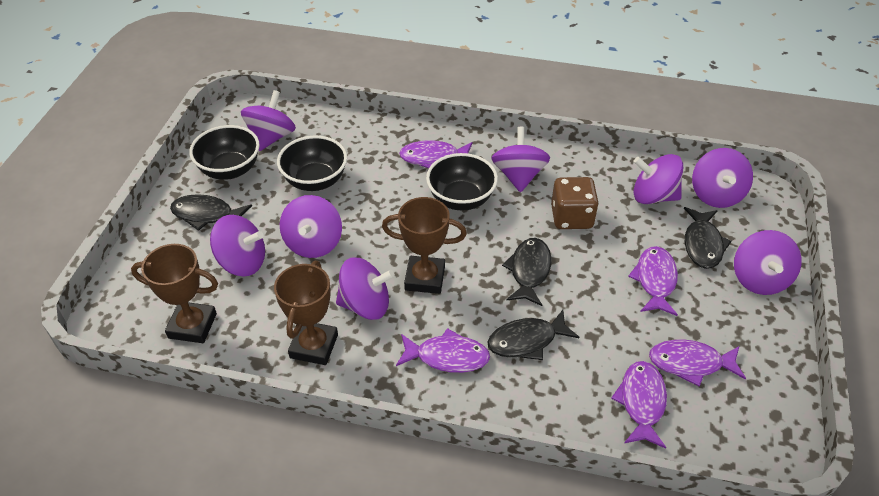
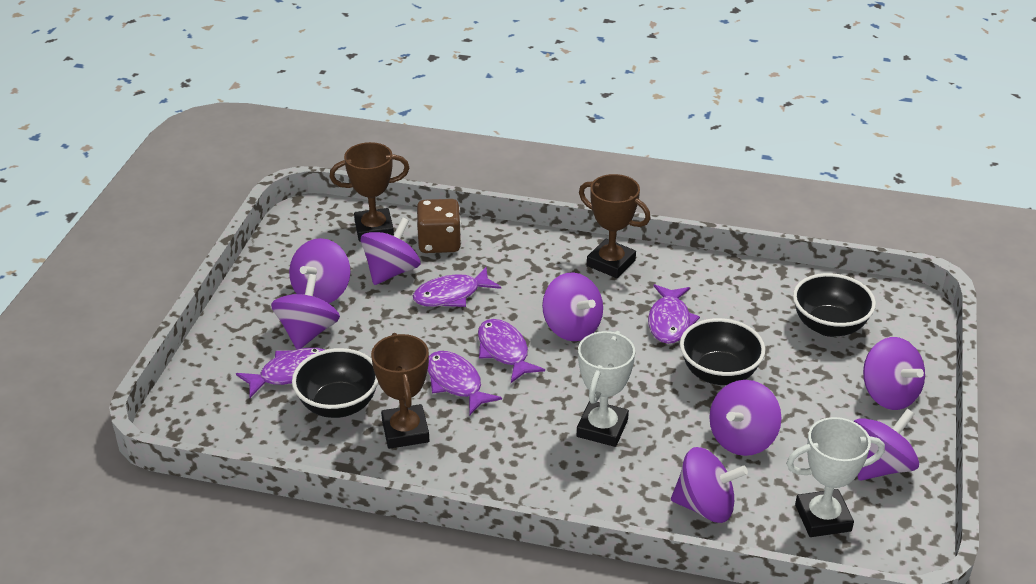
black fish: [170,194,252,231] [488,310,579,360] [502,238,552,306] [684,207,732,269] = 4 -> none = 0
white trophy: none = 0 -> [577,331,635,447] [786,417,885,537] = 2

